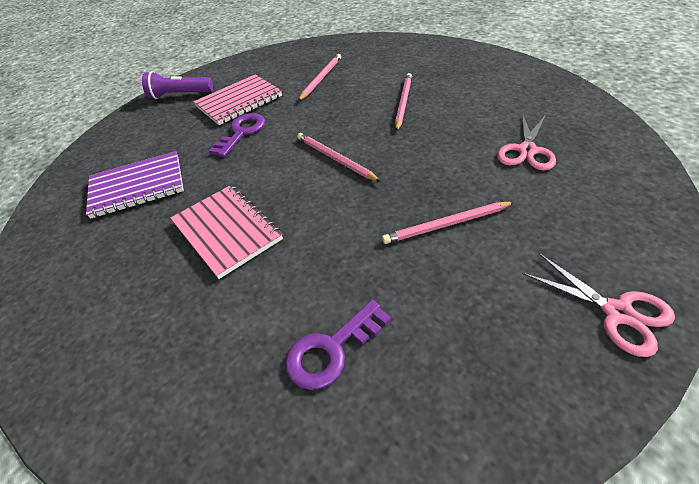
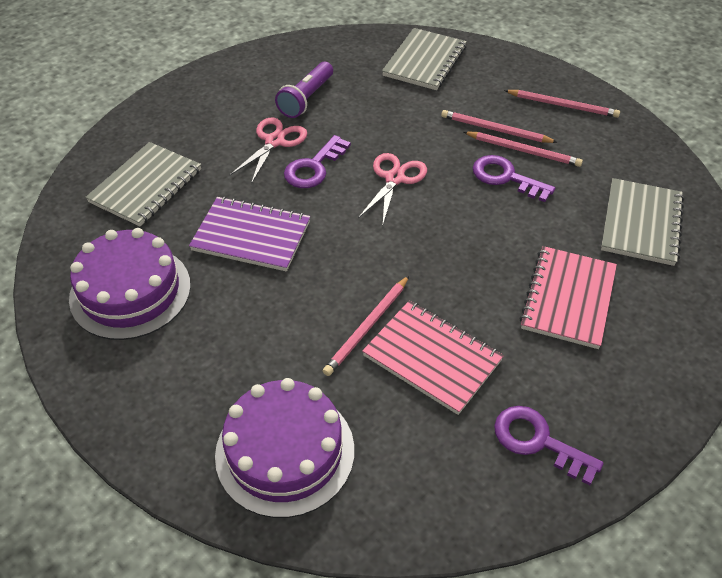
grey notebook: none = 0 -> [85,142,201,226] [382,28,467,90] [601,178,684,266] = 3
purple cake: none = 0 -> [69,228,191,340] [215,378,354,518] = 2
purple key: [209,113,265,157] [285,300,391,390] = 2 -> [284,135,351,188] [473,155,555,202] [494,406,604,485] = 3

